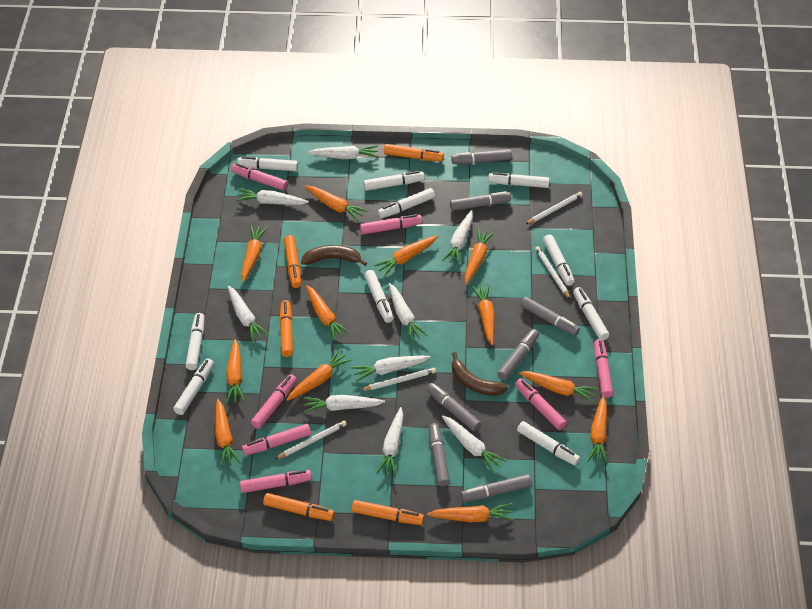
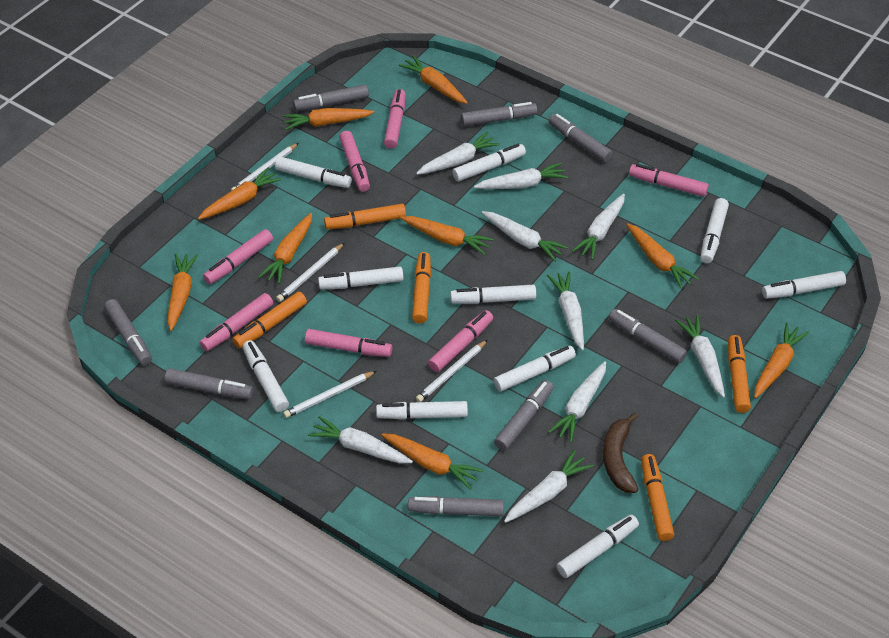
brown banana: [301,245,367,266] [452,352,508,396] = 2 -> [603,413,638,493] = 1
grey marker: [426,383,481,431] [429,423,450,487] [450,191,511,211] [451,149,512,164] [461,474,532,502] [497,329,539,380] [520,297,580,336] = 7 -> [104,299,152,365] [165,368,253,399] [293,85,369,111] [408,496,504,516] [461,102,537,126] [494,380,553,451] [549,114,613,162] [609,309,687,363] = 8
orange carrot: [215,399,241,467] [226,339,245,403] [241,225,268,282] [287,350,352,401] [304,185,368,221] [306,285,350,341] [374,235,438,276] [427,503,514,522] [465,228,495,284] [471,284,495,345] [519,371,598,403] [588,396,607,464] = 12 -> [167,254,198,331] [198,168,282,220] [258,213,312,284] [283,108,374,130] [381,433,483,490] [398,56,468,104] [400,216,493,255] [626,223,699,289] [754,322,809,399] = 9

